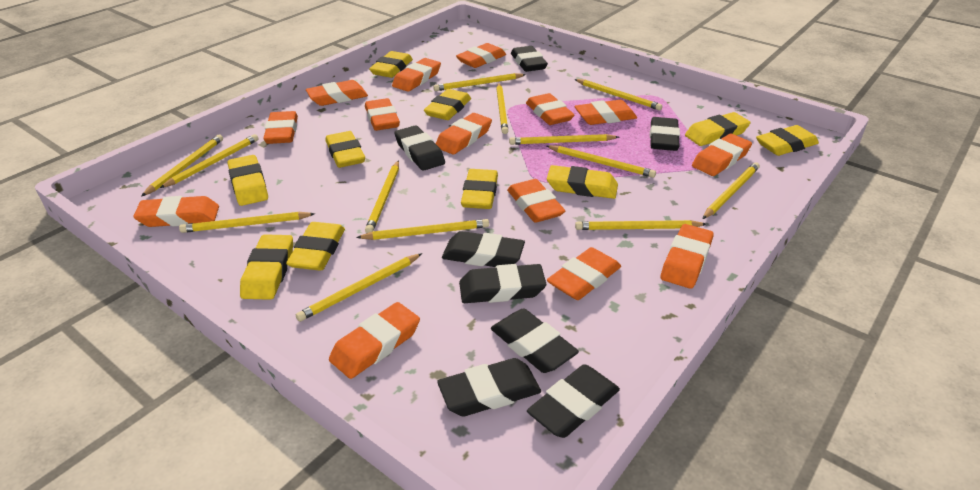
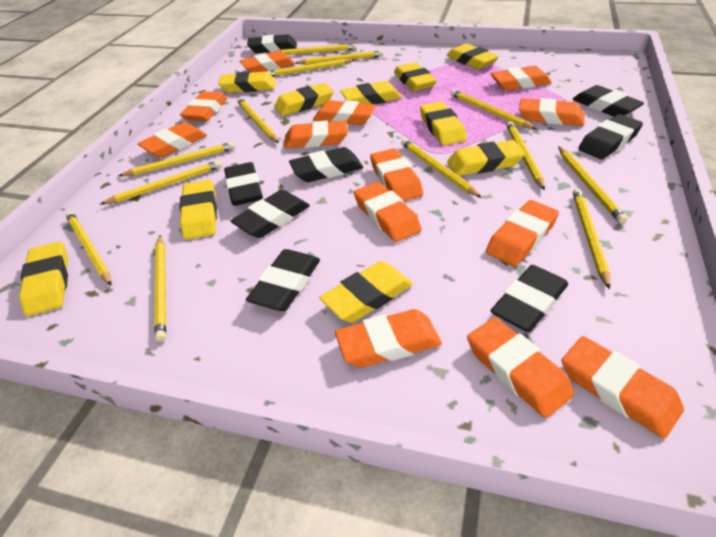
orange eraser: [133,196,219,227] [263,111,298,144] [306,80,368,106] [329,302,420,379] [365,98,400,131] [392,58,441,92] [436,113,492,155] [456,43,506,68] [507,179,565,223] [526,93,574,125] [547,247,621,300] [575,100,637,125] [661,224,714,289] [692,134,752,176] = 14 -> [137,122,207,158] [180,91,227,121] [240,51,295,73] [284,120,348,148] [313,100,376,125] [335,309,442,368] [354,182,422,242] [370,148,423,201] [467,317,574,418] [486,200,559,266] [490,66,552,91] [519,98,584,126] [562,336,684,438] = 13

